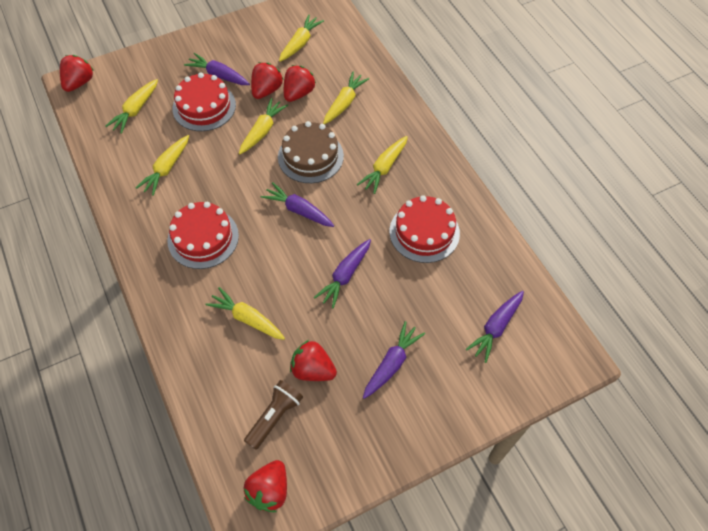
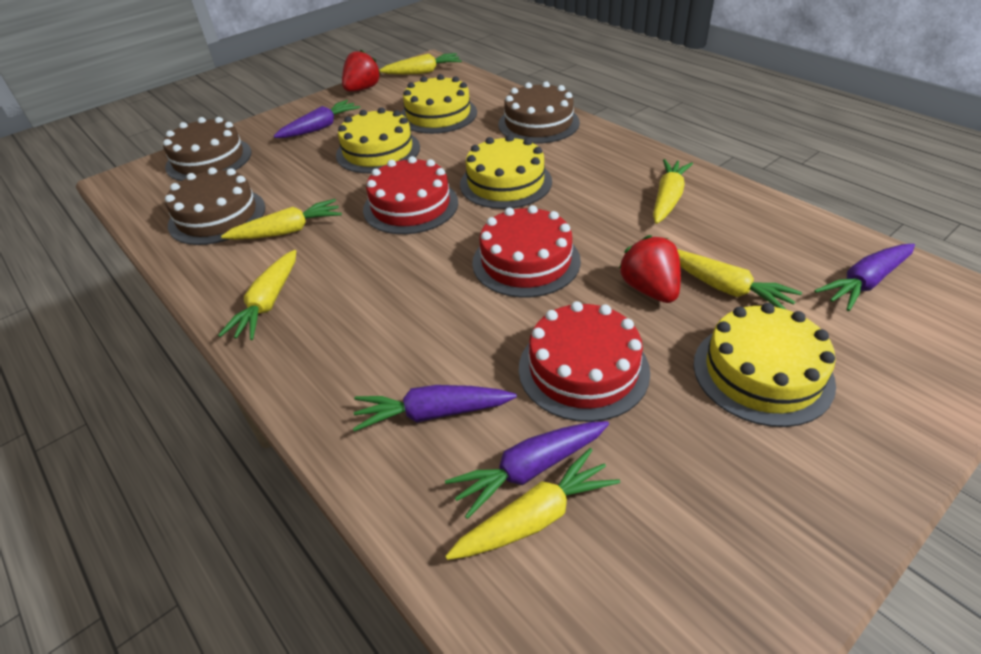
brown cake: [278,121,344,183] = 1 -> [163,117,252,181] [165,167,265,245] [498,81,580,144] = 3
brown flashlight: [244,380,303,450] = 1 -> none = 0
purple carrot: [184,53,250,85] [261,182,334,227] [314,239,371,309] [363,321,425,399] [466,291,524,363] = 5 -> [273,100,361,138] [353,385,517,432] [445,421,609,519] [814,244,915,311] = 4
red strawberry: [60,55,94,92] [243,460,287,512] [251,62,284,99] [284,65,316,102] [290,340,337,381] = 5 -> [342,49,381,92] [619,235,681,303] = 2
yellow cake: none = 0 -> [336,107,420,173] [401,74,477,134] [460,135,552,209] [693,303,836,427] = 4
yellow carrot: [105,79,158,134] [136,135,189,196] [205,287,285,340] [239,98,288,154] [279,15,324,62] [323,72,369,124] [357,136,408,194] = 7 -> [218,250,296,340] [221,199,342,240] [380,53,462,75] [445,448,620,560] [653,159,693,224] [677,250,802,309] = 6

